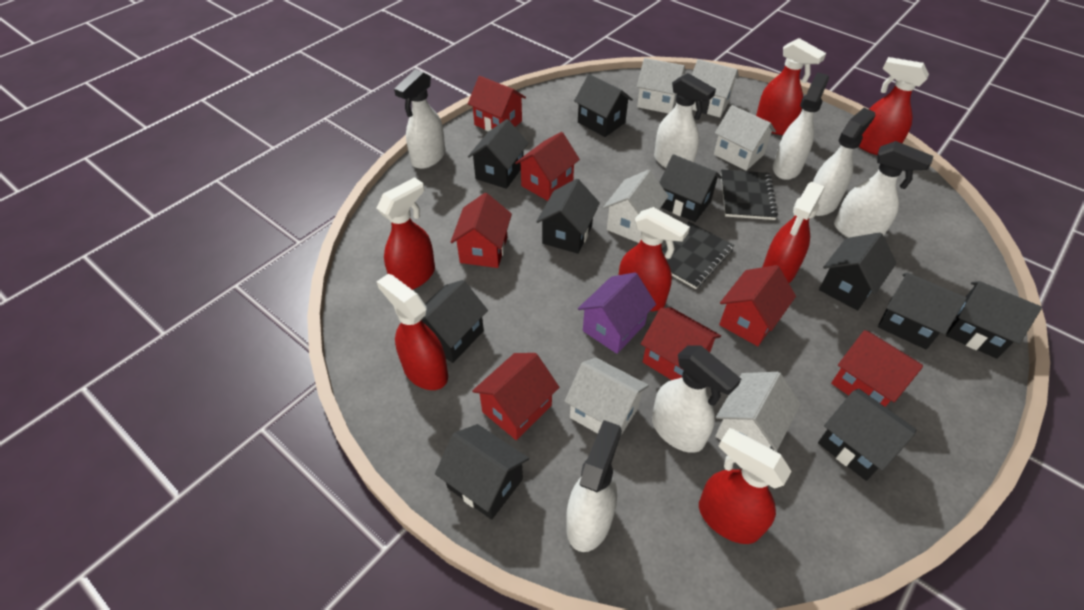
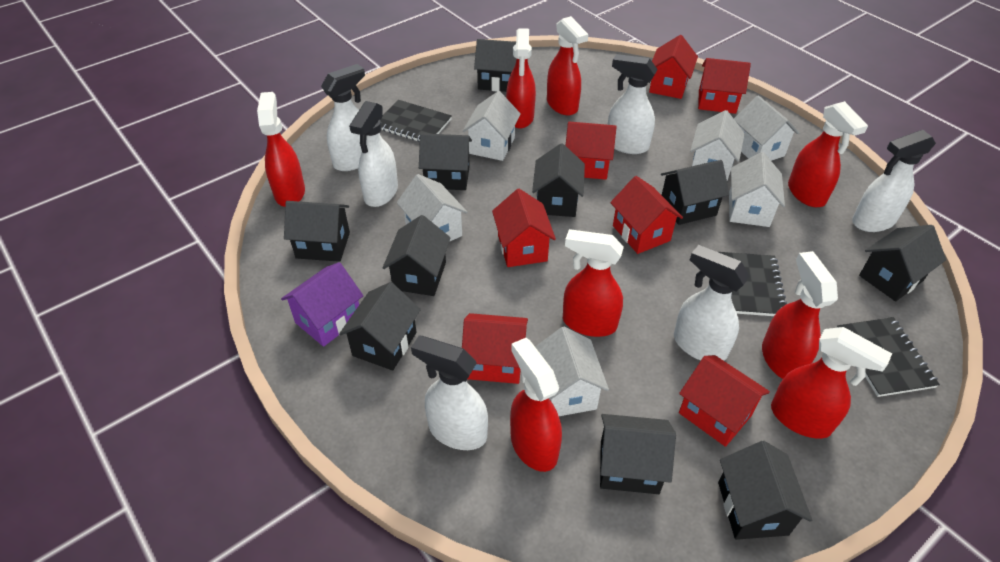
black notebook: [662,222,734,289] [721,170,778,220] = 2 -> [380,100,452,142] [719,252,787,316] [837,317,940,397] = 3
red spray bottle: [376,177,435,290] [376,274,448,390] [619,207,690,311] [699,428,792,544] [756,38,826,135] [762,182,825,283] [859,57,929,155] = 7 -> [257,92,305,207] [506,28,536,128] [510,338,562,472] [547,16,589,115] [563,229,624,337] [762,251,838,379] [771,327,892,439] [788,101,868,207] = 8
white spray bottle: [394,69,445,169] [566,420,622,552] [652,346,741,453] [654,73,716,168] [773,72,829,180] [813,108,875,216] [834,141,933,238] = 7 -> [321,64,365,171] [349,101,398,207] [411,335,488,450] [608,54,658,154] [674,245,750,361] [852,130,936,232] = 6

